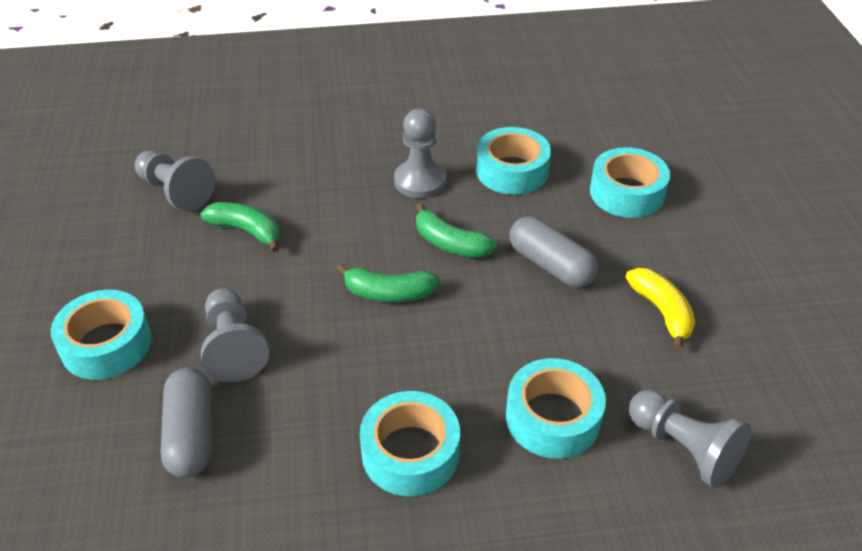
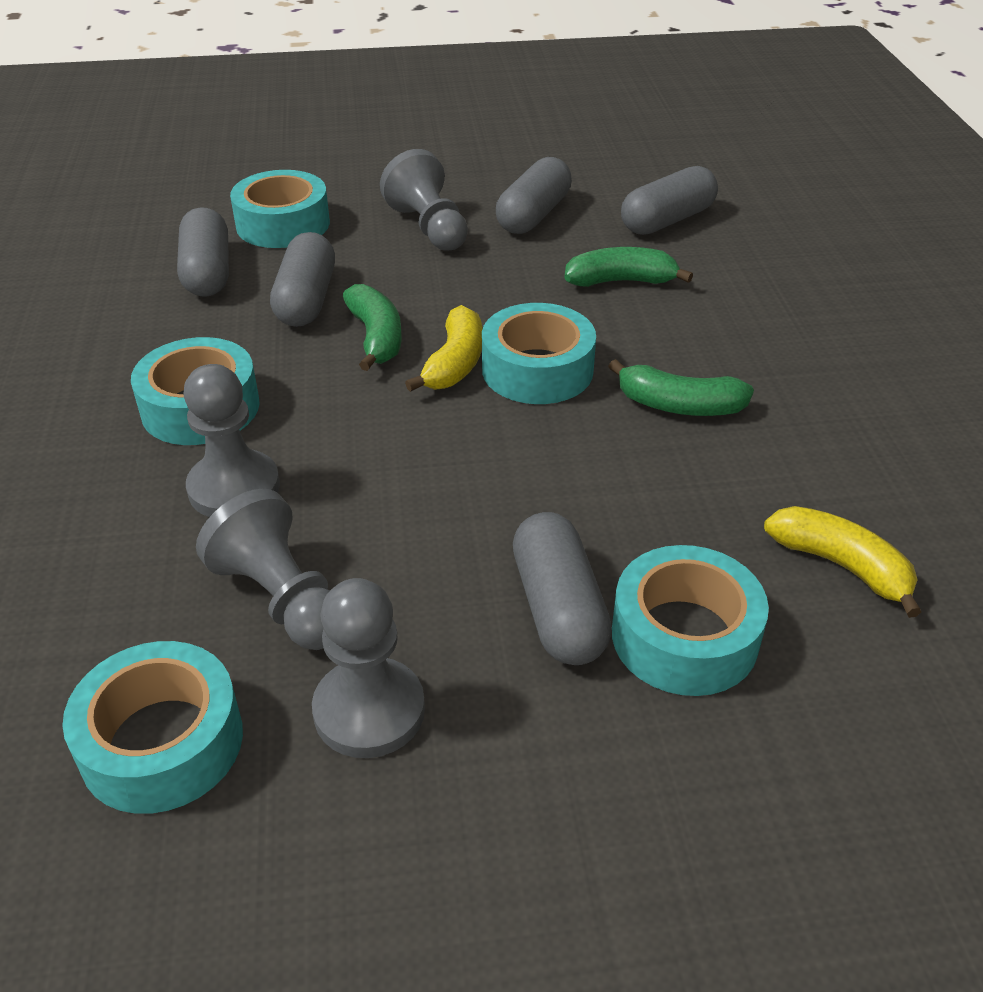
grey capsule: [161,367,211,478] [509,216,599,288] = 2 -> [177,207,229,297] [270,232,335,327] [496,157,572,234] [513,512,612,665] [621,166,718,235] = 5
yellow banana: [626,268,695,350] = 1 -> [405,305,482,392] [764,506,921,618] = 2

